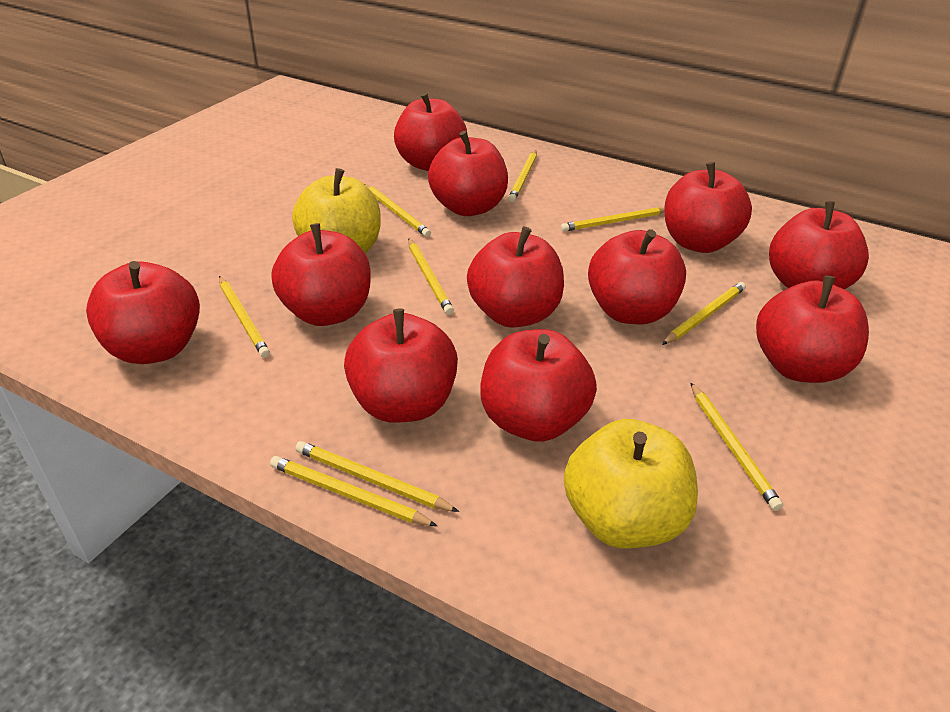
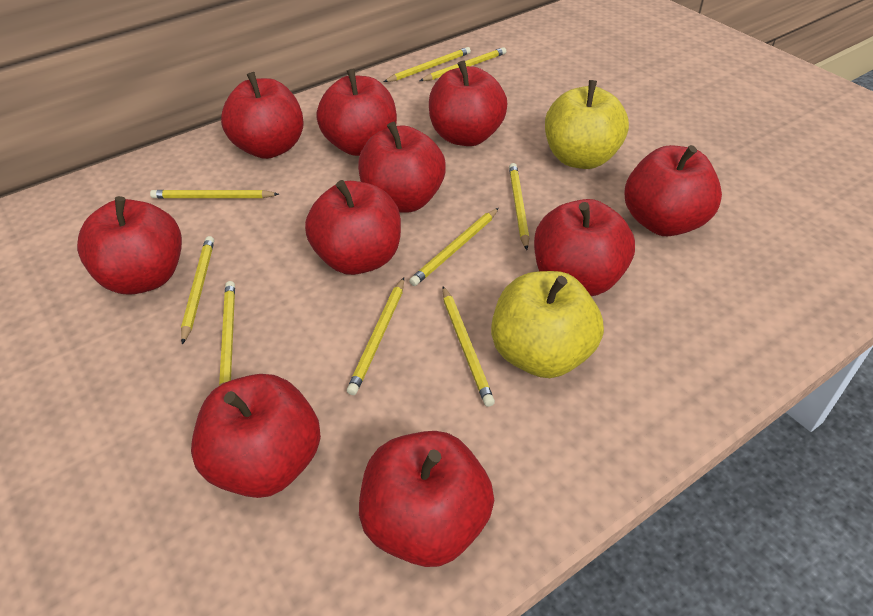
red apple: [86,261,200,364] [272,223,371,326] [344,308,458,423] [394,92,467,171] [428,131,508,216] [467,226,564,328] [480,329,597,442] [588,229,686,324] [665,162,752,253] [756,276,869,383] [769,201,869,289] = 11 -> [77,196,182,294] [191,374,321,498] [221,72,304,159] [305,180,401,275] [316,69,397,156] [358,122,446,213] [359,431,494,567] [429,61,508,146] [534,199,635,296] [625,145,722,236] = 10

